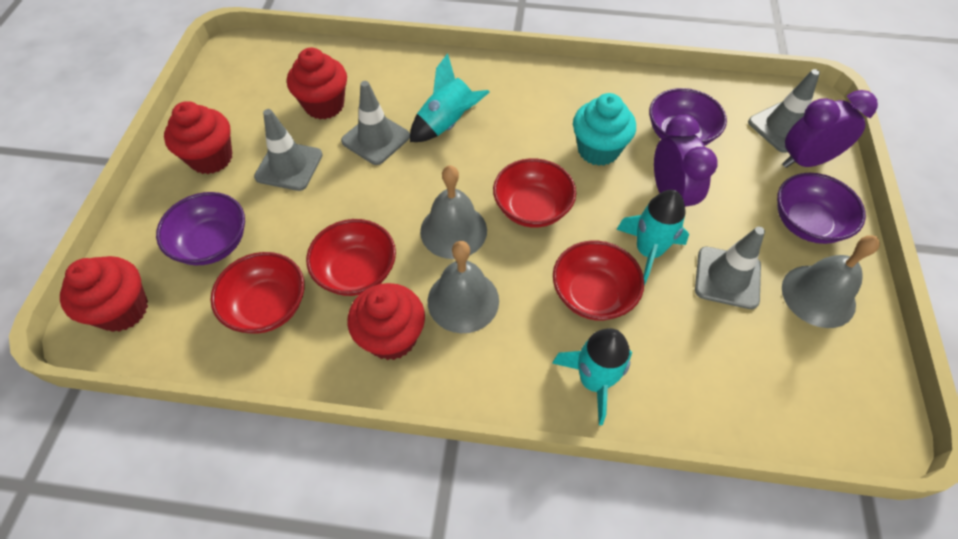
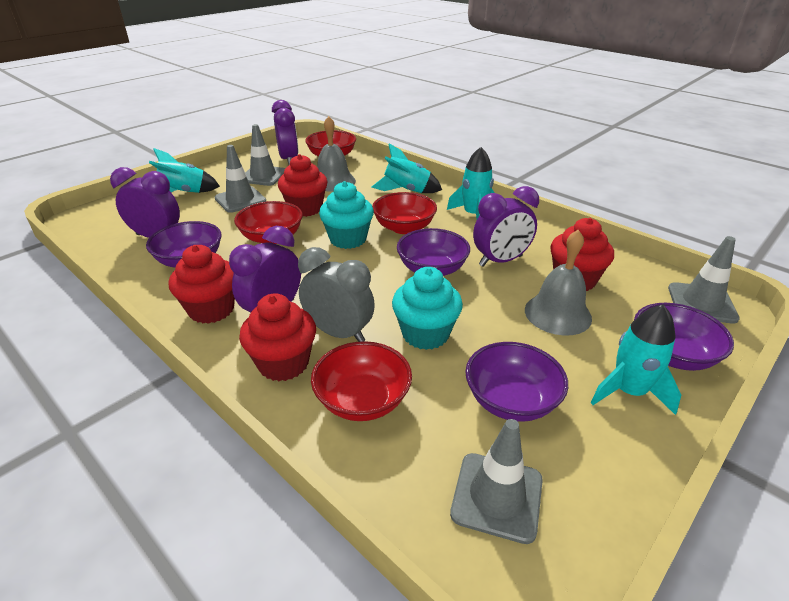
grey bell: [420,165,487,259] [428,241,499,333] [782,235,880,328] = 3 -> [317,116,356,192] [525,230,592,335] = 2
grey clock: none = 0 -> [298,247,375,342] = 1
purple bowl: [156,192,245,265] [649,88,727,146] [777,173,866,244] = 3 -> [146,221,222,268] [397,228,470,276] [465,342,568,422] [634,303,734,371] = 4
purple clock: [654,115,718,207] [782,90,878,168] = 2 -> [110,167,180,238] [229,226,301,312] [272,100,298,165] [473,186,539,267] = 4
turquoise cupcake: [573,93,636,166] = 1 -> [319,181,374,249] [392,267,463,350] = 2
turquoise rocket: [410,53,489,142] [552,328,632,425] [616,190,689,285] = 3 -> [149,148,220,193] [372,143,442,193] [447,147,494,219] [591,304,681,415] = 4

